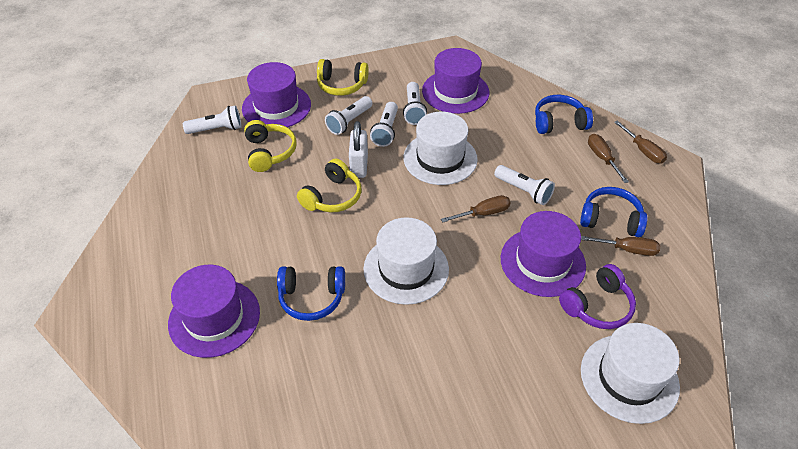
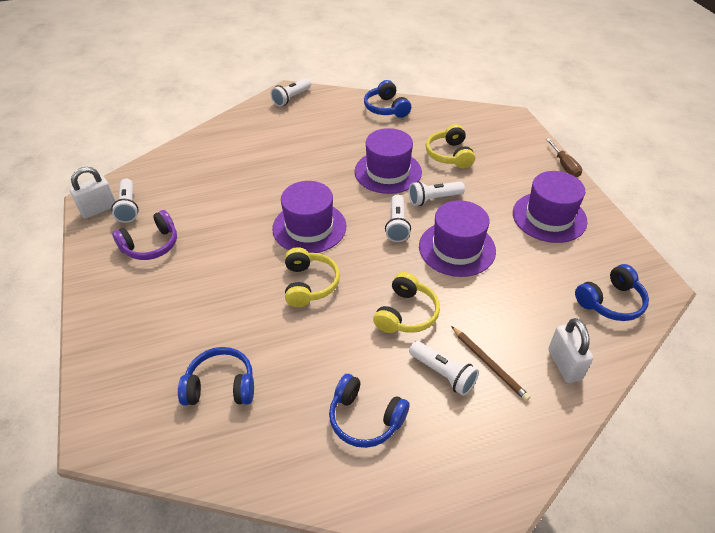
blue headphones: [277,266,345,321] [535,95,593,134] [580,187,647,237] = 3 -> [178,347,254,405] [329,374,409,448] [364,80,411,118] [575,264,649,321] = 4
brown pencil: none = 0 -> [451,326,531,401] = 1
brown screwdriver: [441,195,511,223] [581,236,660,256] [588,134,629,183] [614,120,667,164] = 4 -> [546,138,582,177] = 1
white hat: [363,217,449,305] [403,112,478,185] [581,323,680,424] = 3 -> none = 0
white padlock: [349,121,368,178] = 1 -> [70,167,115,219] [548,318,593,383] = 2

